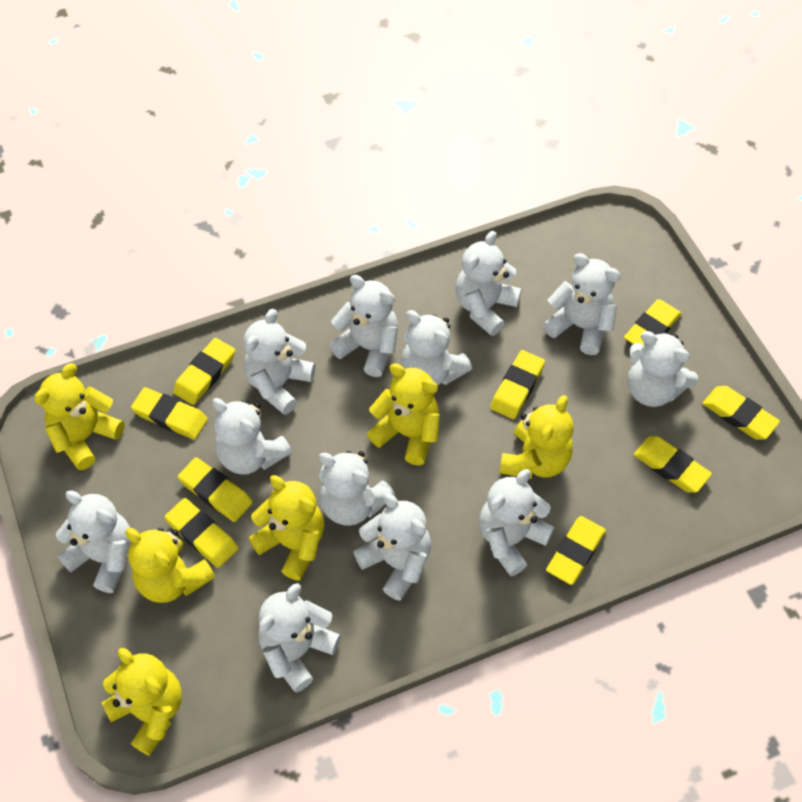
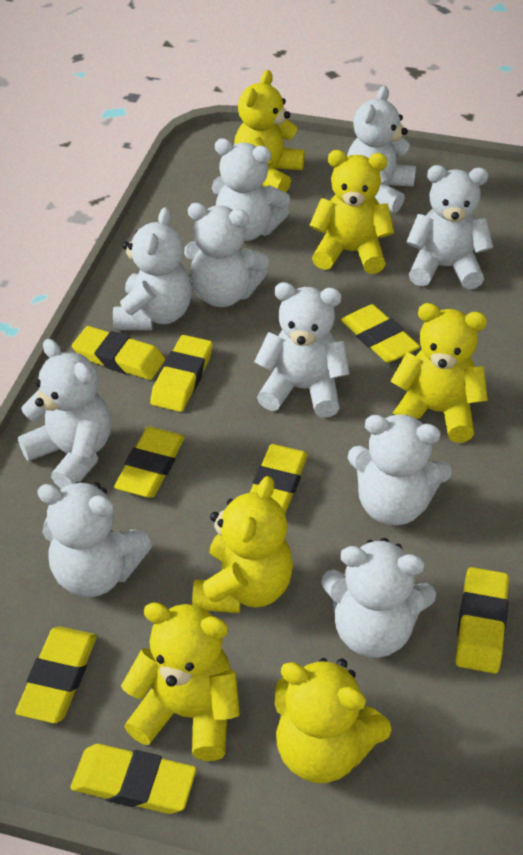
white teddy bear: [56,490,131,593] [212,398,292,475] [243,309,315,415] [259,583,341,693] [319,450,395,526] [329,275,398,377] [353,493,431,601] [401,310,472,386] [455,231,521,336] [479,469,554,576] [543,253,621,355] [628,331,698,407] = 12 -> [18,339,111,489] [37,482,152,597] [113,207,192,330] [184,203,269,307] [212,138,290,241] [254,282,350,418] [321,538,436,658] [347,86,416,213] [348,414,452,525] [406,165,493,290] = 10
yellow eraser: [131,387,208,440] [165,498,238,568] [173,338,235,405] [178,457,253,522] [490,350,545,419] [546,516,606,585] [624,299,682,345] [634,436,712,493] [702,386,780,440] = 9 -> [15,626,97,723] [70,744,196,814] [72,326,165,380] [114,427,185,498] [150,335,212,412] [250,444,308,514] [341,304,420,363] [455,567,509,674] = 8

